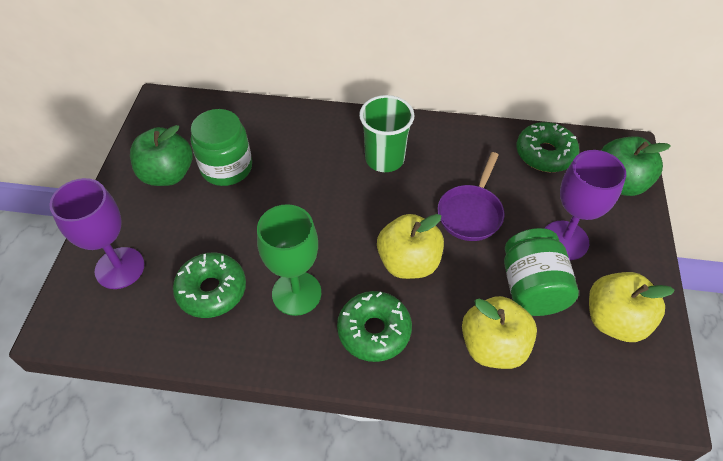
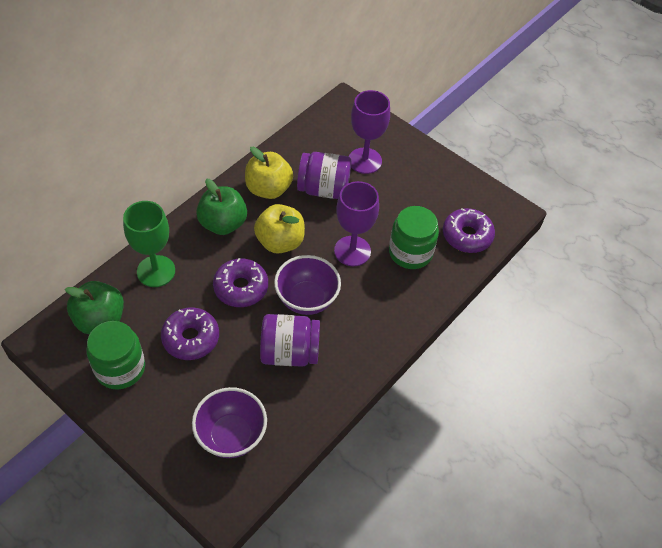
green cup: [359,95,414,172] = 1 -> none = 0
green donut: [173,252,246,318] [337,291,412,362] [516,122,579,172] = 3 -> none = 0
purple bowl: none = 0 -> [192,387,267,458] [274,255,341,315] = 2
purple donut: none = 0 -> [161,307,219,360] [213,258,268,307] [443,208,495,253] = 3
purple jar: none = 0 -> [260,314,320,367] [297,152,351,199] = 2
purple pan: [437,152,504,241] = 1 -> none = 0
yellow apple: [377,214,444,279] [462,296,537,369] [589,272,675,342] = 3 -> [245,147,293,199] [254,204,305,254] = 2

